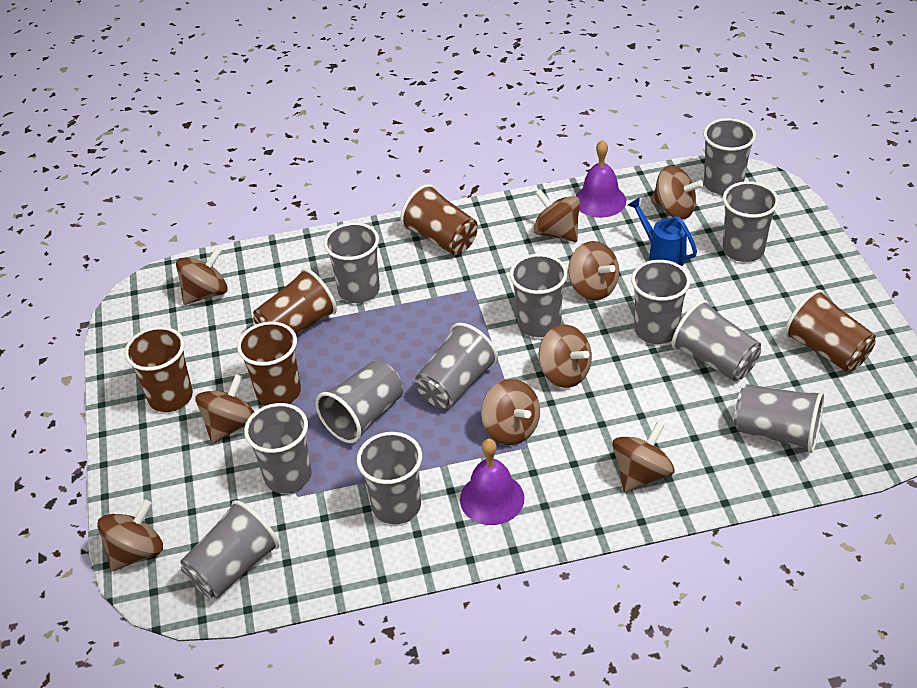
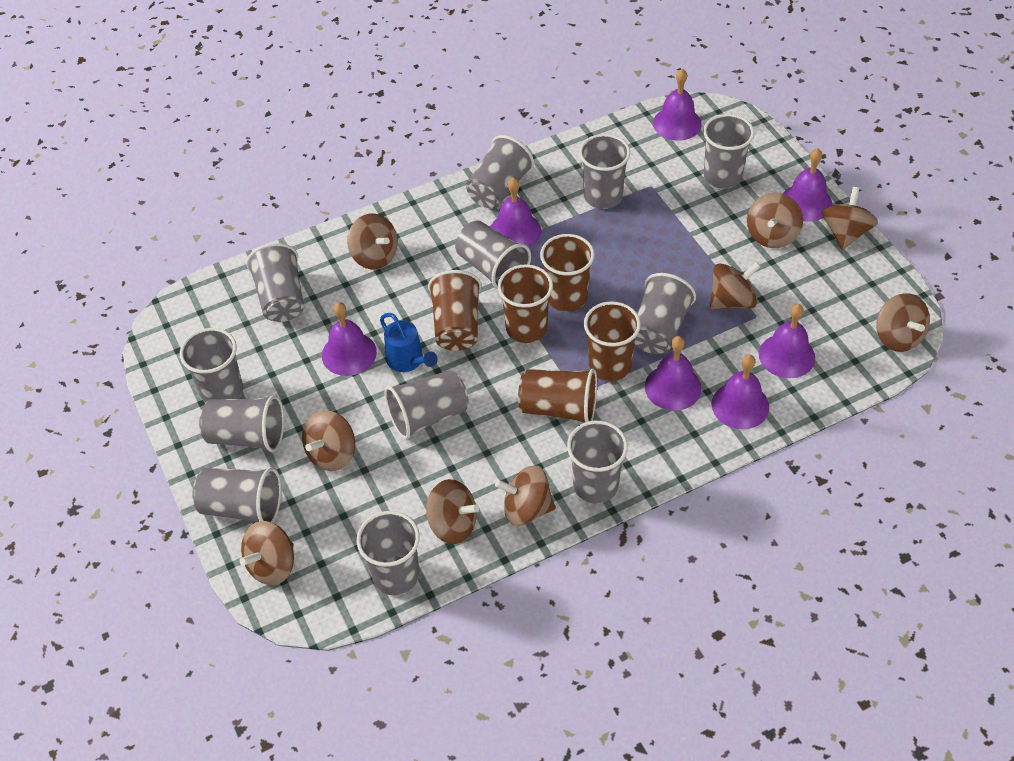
purple bell: [460,439,524,525] [576,140,626,218] = 2 -> [322,302,377,376] [491,177,541,247] [645,336,702,411] [653,69,702,141] [711,355,769,429] [759,304,815,378] [783,148,832,221] = 7

